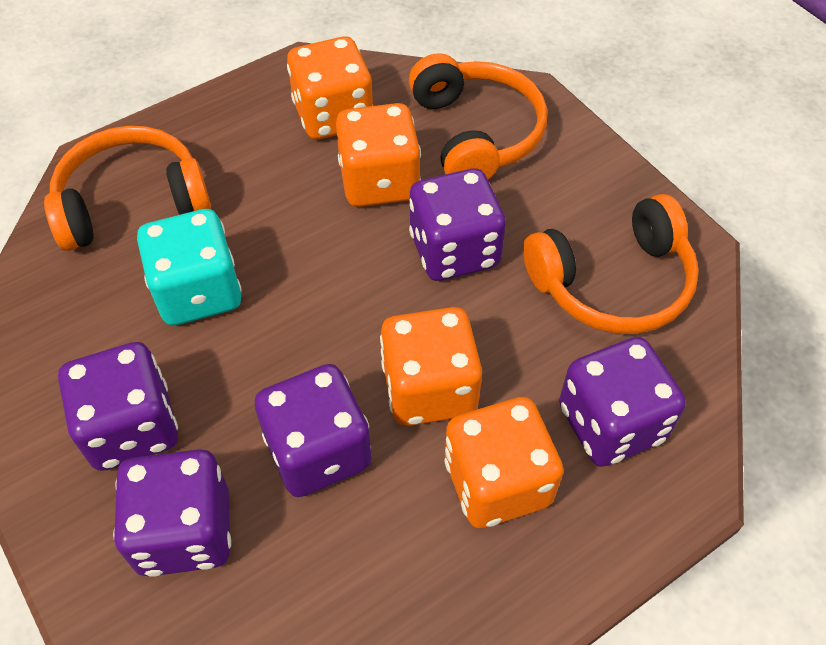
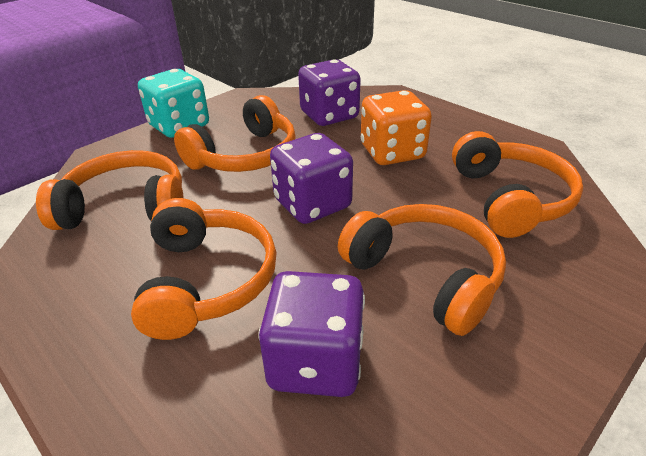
orange dice: [287,36,373,140] [336,103,421,207] [380,307,482,426] [444,397,564,528] = 4 -> [361,90,432,165] = 1
orange headphones: [44,126,211,251] [409,53,547,179] [523,194,699,334] = 3 -> [36,150,184,230] [131,198,277,340] [174,95,296,172] [338,204,506,336] [452,131,583,238] = 5
purple dice: [58,342,178,471] [113,449,231,577] [255,364,372,497] [409,168,506,281] [559,337,686,467] = 5 -> [258,271,365,397] [270,133,353,224] [298,59,361,126] = 3

